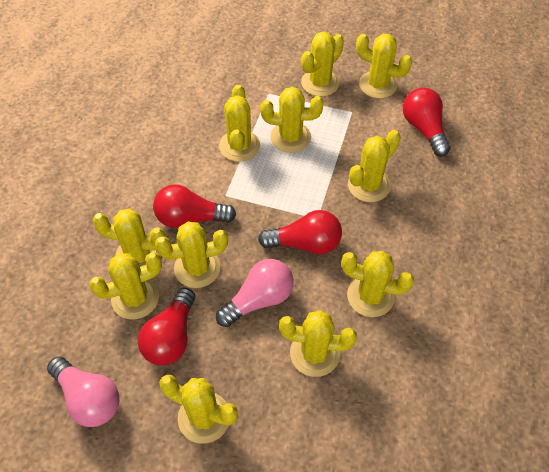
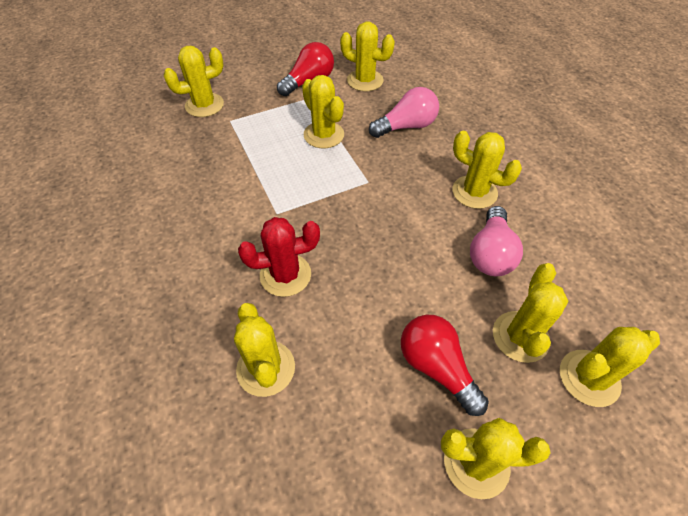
red cactus: none = 0 -> [238,217,320,297] = 1
red light bulb: [138,288,195,365] [153,184,236,228] [258,210,342,254] [403,88,450,157] = 4 -> [277,42,334,96] [401,315,489,416] = 2
yellow cactus: [89,252,162,319] [93,209,166,267] [155,222,228,288] [159,375,238,444] [219,85,260,162] [260,87,324,153] [279,310,357,377] [301,31,344,97] [341,251,414,317] [348,130,401,202] [356,34,412,98] = 11 -> [164,46,224,117] [234,303,295,397] [302,75,344,148] [340,22,395,91] [441,418,551,499] [452,131,522,209] [493,263,568,363] [560,327,660,407] = 8

